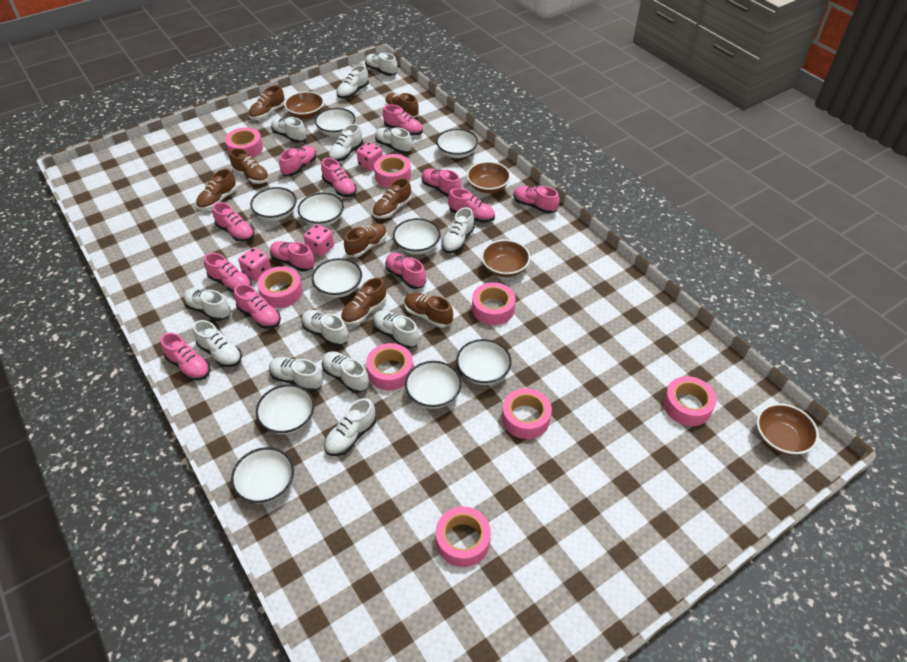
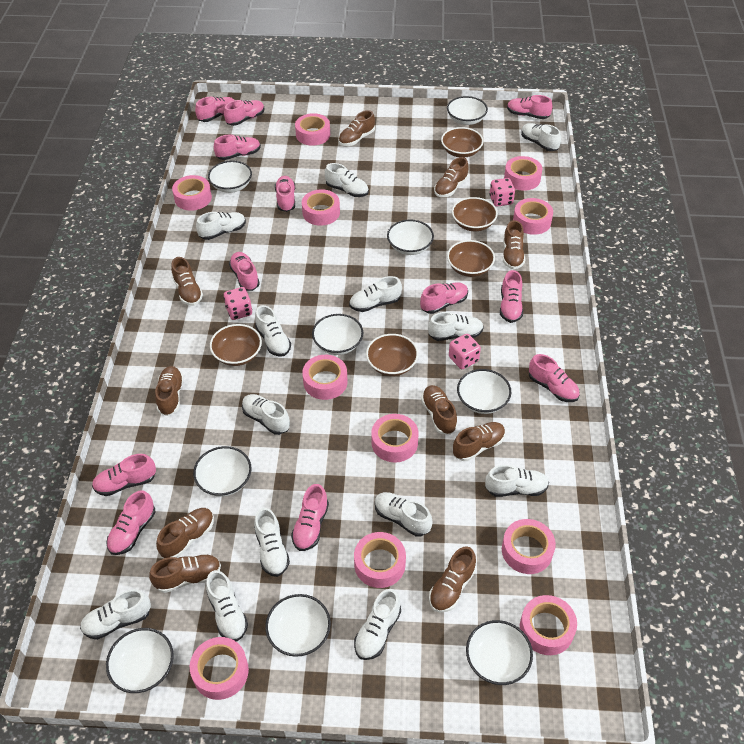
brown bowl: [284,91,324,119] [467,161,511,193] [481,239,530,277] [757,403,819,455] = 4 -> [210,324,262,366] [366,334,418,376] [441,127,484,157] [447,240,495,277] [452,197,498,231] = 5
brown shoe: [196,169,237,210] [229,148,269,184] [248,85,285,119] [341,277,387,325] [344,223,387,257] [373,178,411,219] [385,93,419,118] [404,293,453,327] = 8 -> [149,554,221,593] [155,366,184,416] [156,508,214,558] [171,257,203,306] [339,110,375,146] [421,385,458,435] [429,546,476,612] [434,157,468,197] [453,422,505,461] [503,220,525,269] = 10
pink tape: [225,127,263,158] [257,266,303,308] [366,343,413,391] [374,154,411,188] [436,506,491,567] [472,282,516,325] [502,388,552,439] [663,376,716,426] = 8 -> [172,175,212,211] [190,637,249,700] [295,113,330,146] [302,189,340,226] [302,355,348,400] [354,532,406,588] [371,414,419,463] [502,519,556,574] [504,156,542,191] [513,198,553,235] [520,595,577,655] = 11
white bowl: [231,447,294,504] [250,187,297,221] [256,384,315,434] [298,193,344,227] [312,258,362,298] [315,108,356,136] [393,218,441,254] [405,361,462,409] [436,129,478,158] [456,339,512,385] = 10 -> [106,628,174,693] [193,446,252,497] [208,161,252,193] [265,594,331,657] [312,314,364,355] [387,219,434,255] [447,96,488,125] [457,369,511,414] [466,620,533,685] = 9

